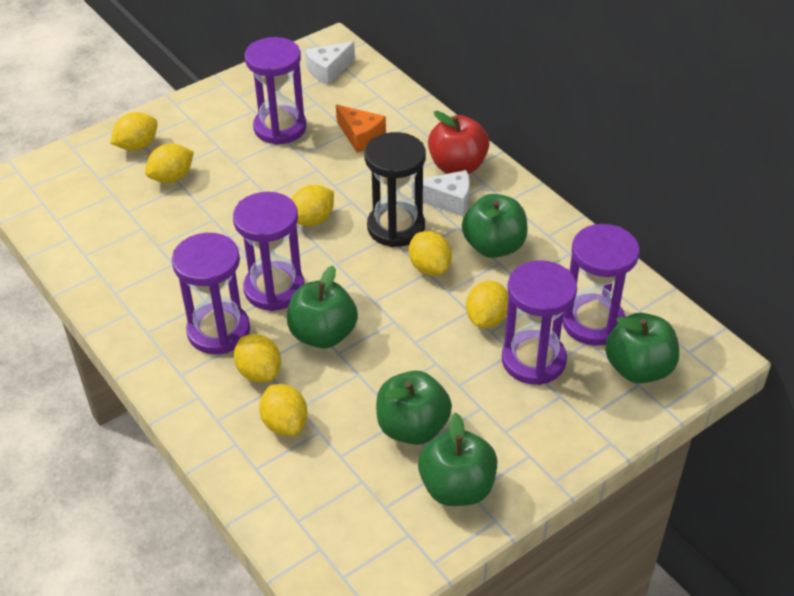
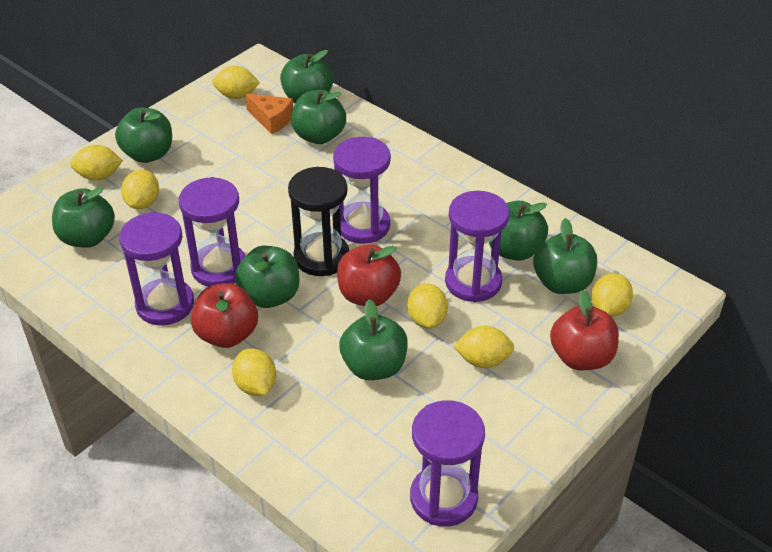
green apple: [287,266,358,349] [376,371,452,445] [418,413,497,506] [462,194,528,258] [605,313,679,383] = 5 -> [52,187,115,248] [115,108,172,163] [235,246,299,308] [280,50,334,103] [291,90,346,144] [339,299,408,380] [489,201,548,261] [533,218,597,294] = 8
red apple: [428,111,490,174] = 1 -> [191,283,258,348] [337,244,401,306] [550,290,619,370] = 3
white cheese: [305,42,355,85] [412,170,470,216] = 2 -> none = 0

